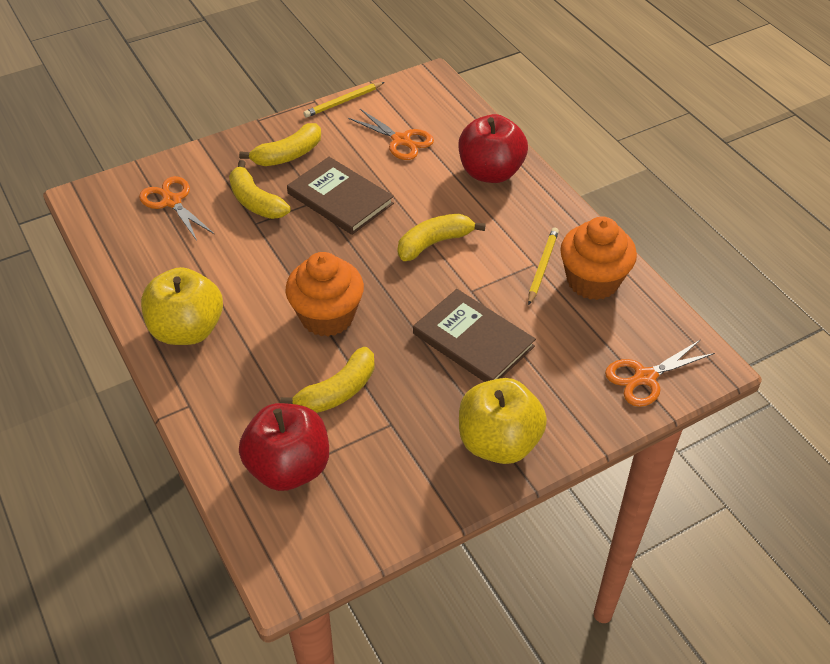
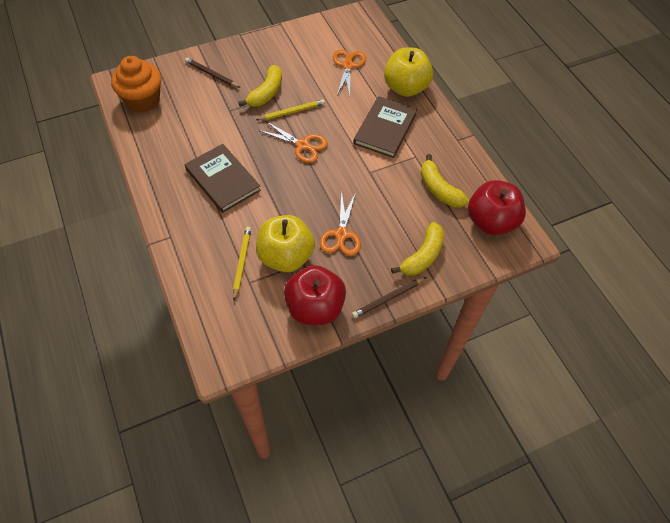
brown pencil: none = 0 -> [185,58,240,88] [352,277,426,318] = 2
orange cupcake: [285,252,364,337] [560,217,637,300] = 2 -> [111,56,161,112] = 1
yellow banana: [229,160,291,219] [239,123,321,166] [280,347,375,413] [398,214,486,261] = 4 -> [238,65,282,107] [391,222,444,275] [421,154,470,207] = 3

